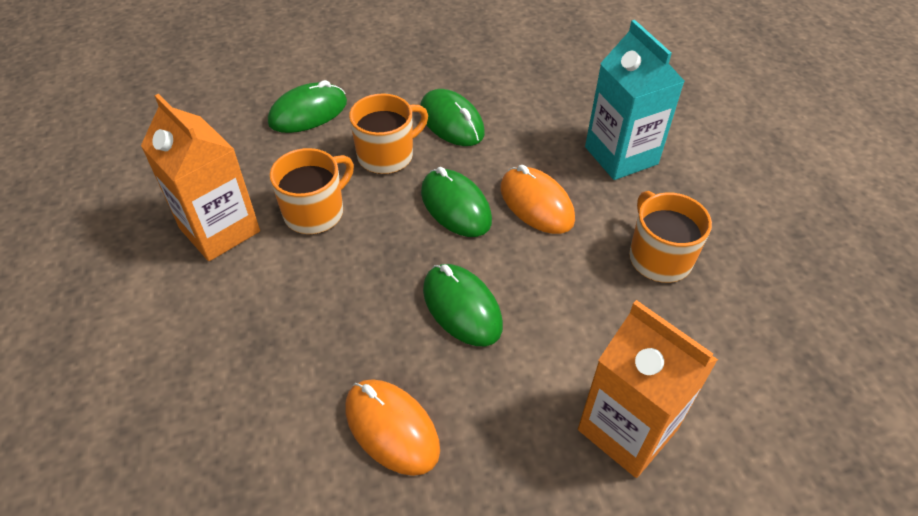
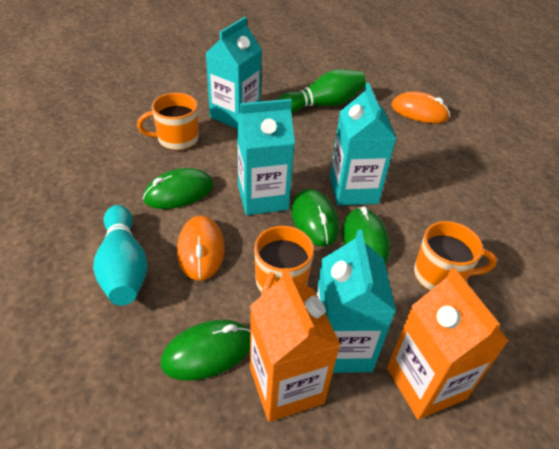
green bowling pin: none = 0 -> [277,69,366,113] = 1
turquoise bowling pin: none = 0 -> [93,205,148,305] = 1
turquoise carton: [585,20,685,180] = 1 -> [206,17,262,129] [237,99,295,215] [316,229,396,373] [330,83,396,206] = 4

